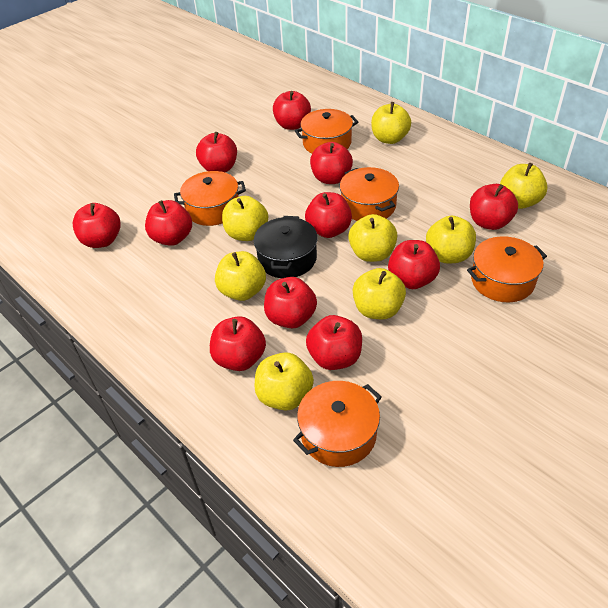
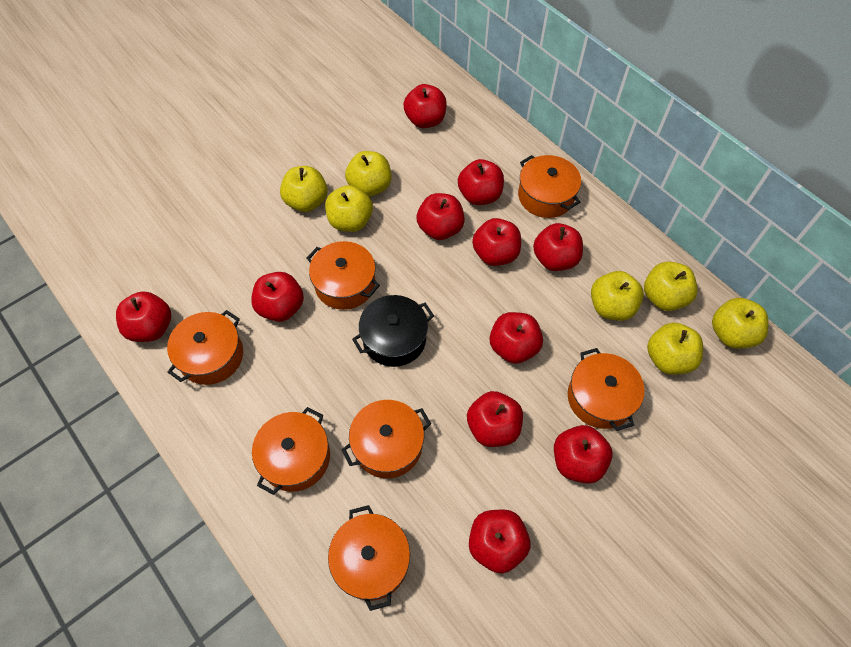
orange pot: [174,171,246,226] [293,381,382,467] [295,109,358,153] [340,167,399,221] [467,236,547,302] = 5 -> [167,310,243,385] [252,407,330,495] [307,241,380,310] [328,505,410,611] [342,400,431,478] [518,155,581,218] [568,348,644,431] = 7
yellow apple: [215,251,266,301] [222,196,268,241] [255,352,314,411] [348,214,397,262] [352,268,406,319] [371,102,411,144] [426,216,476,264] [500,163,548,209] = 8 -> [280,166,328,212] [325,185,373,232] [345,151,391,197] [591,271,644,321] [644,262,698,311] [647,323,703,375] [712,298,768,349] = 7

